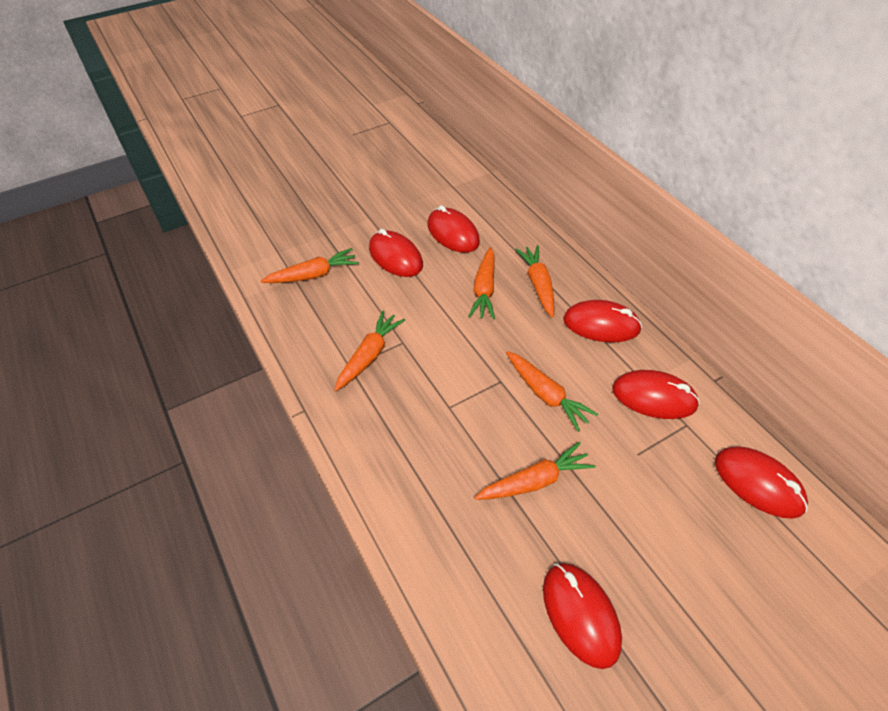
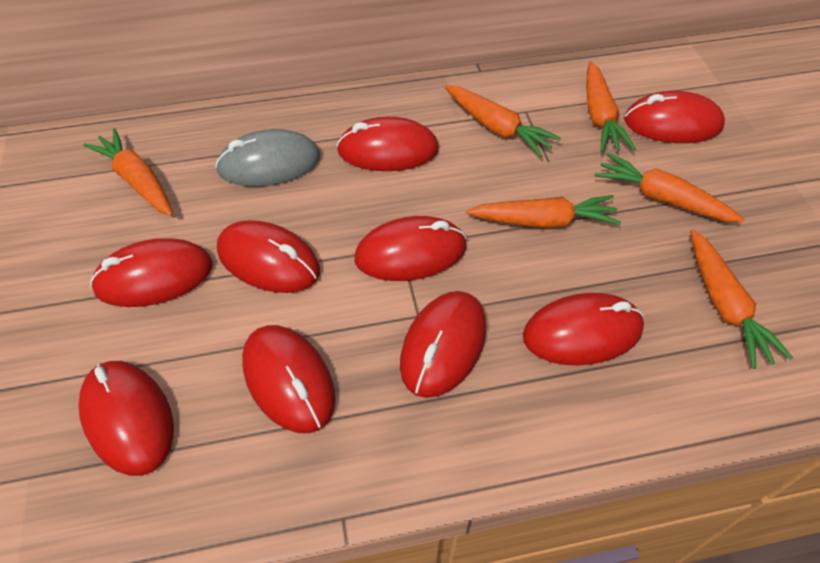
grey mouse: none = 0 -> [215,129,320,186] = 1
red mouse: [369,229,423,277] [428,205,480,253] [543,563,622,669] [563,300,642,342] [612,370,700,419] [715,447,808,519] = 6 -> [78,361,174,476] [90,238,213,307] [217,220,320,293] [242,325,336,433] [336,117,439,171] [355,216,467,281] [400,291,486,398] [523,293,644,365] [624,91,725,143] = 9

